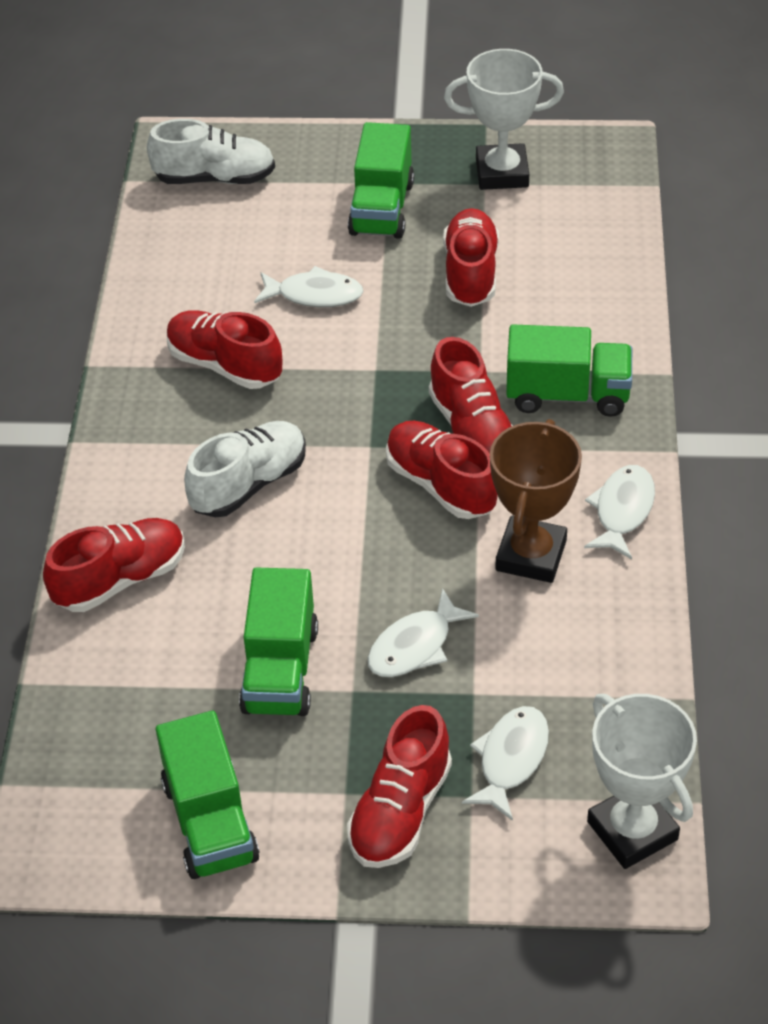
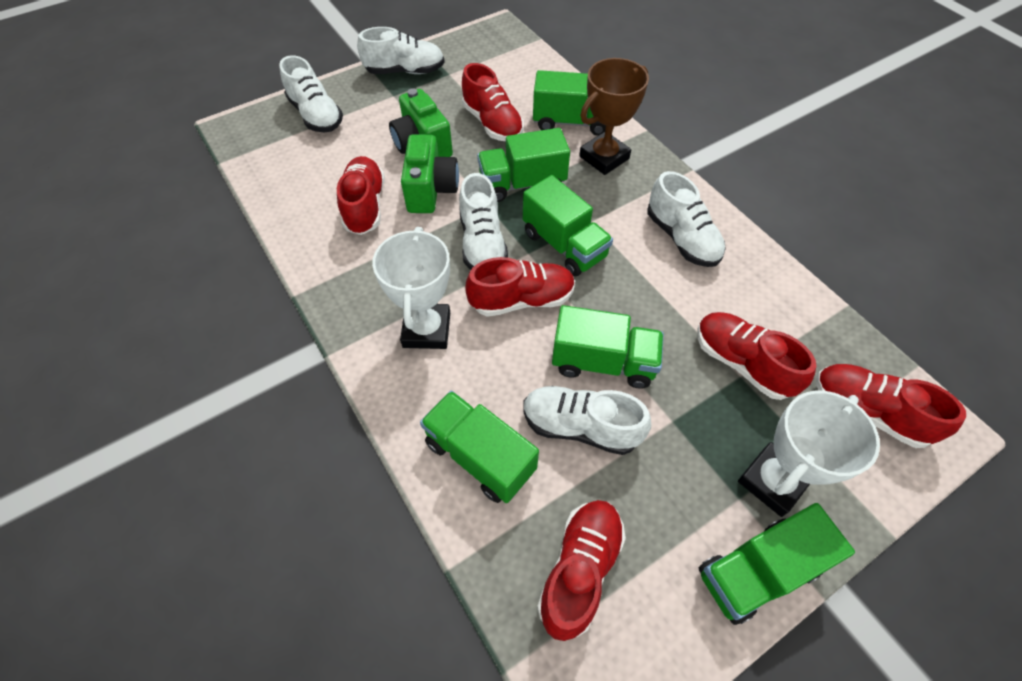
green camera: none = 0 -> [389,88,453,157] [401,134,459,213] = 2
green truck: [156,711,259,879] [239,568,318,716] [348,122,414,239] [506,325,632,417] = 4 -> [420,391,539,503] [477,128,570,202] [523,175,613,276] [533,70,606,136] [552,305,664,389] [699,503,855,625] = 6
white fish: [254,266,364,307] [368,588,479,677] [462,706,549,821] [584,465,655,559] = 4 -> none = 0
white shoe: [147,119,275,184] [184,421,306,518] = 2 -> [279,55,343,132] [357,27,445,74] [459,173,508,270] [523,386,651,455] [648,171,726,267] = 5

